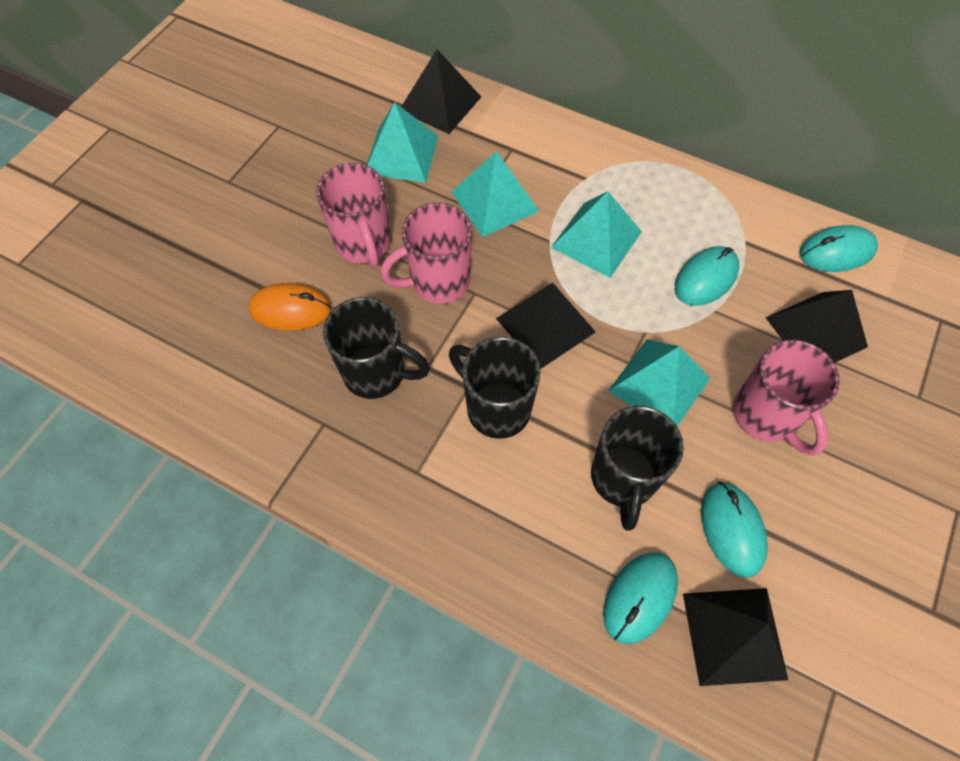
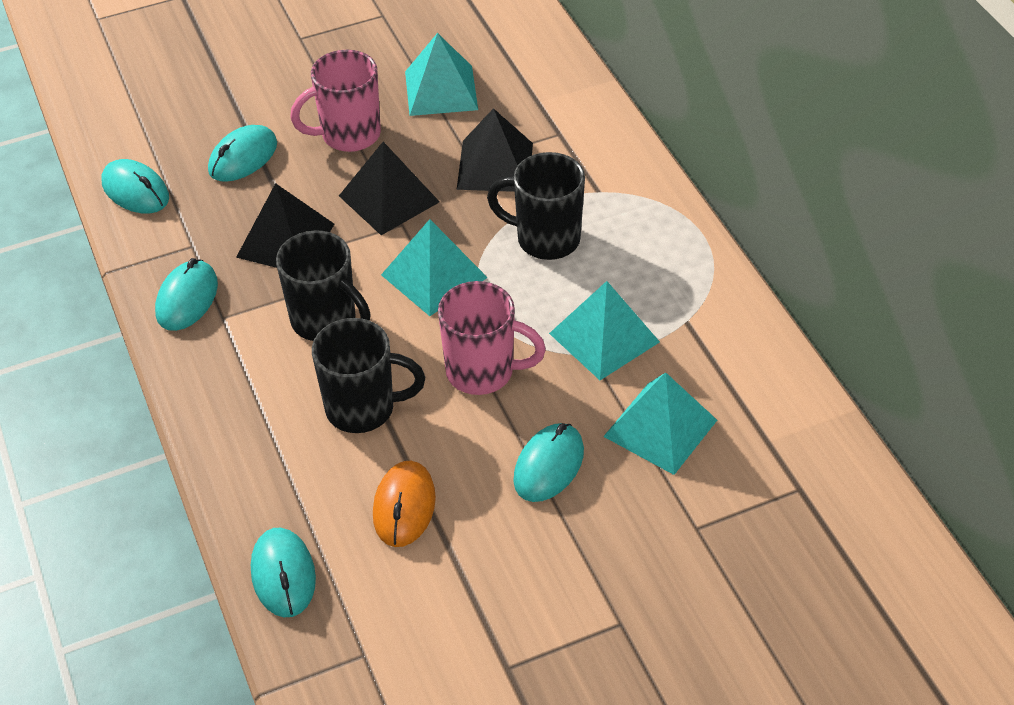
black pyramid: [401,50,481,134] [496,282,596,369] [683,588,788,686] [765,290,868,363] = 4 -> [236,183,334,268] [339,142,440,235] [457,108,533,192] = 3
pink mug: [316,163,391,268] [380,203,472,304] [733,340,840,456] = 3 -> [290,50,381,152] [438,281,546,395] = 2
turquoise mouse: [603,552,678,644] [675,246,739,306] [701,482,768,578] [799,225,878,272] = 4 -> [101,159,169,214] [155,258,218,331] [208,125,277,182] [251,528,316,617] [513,423,584,502] = 5

